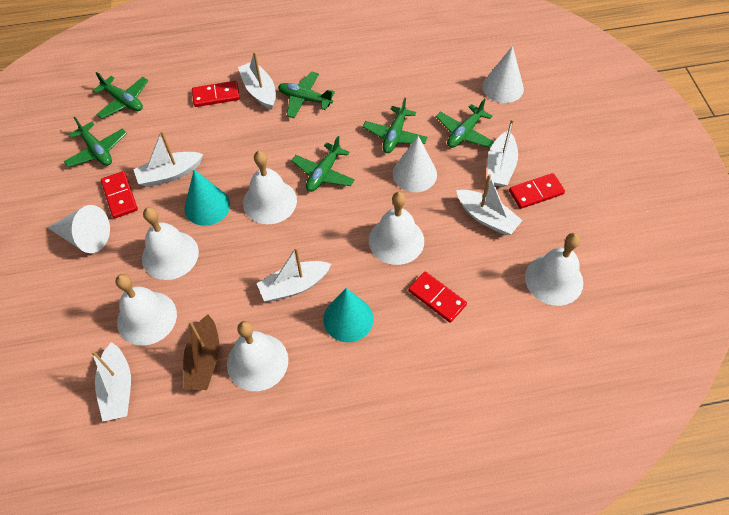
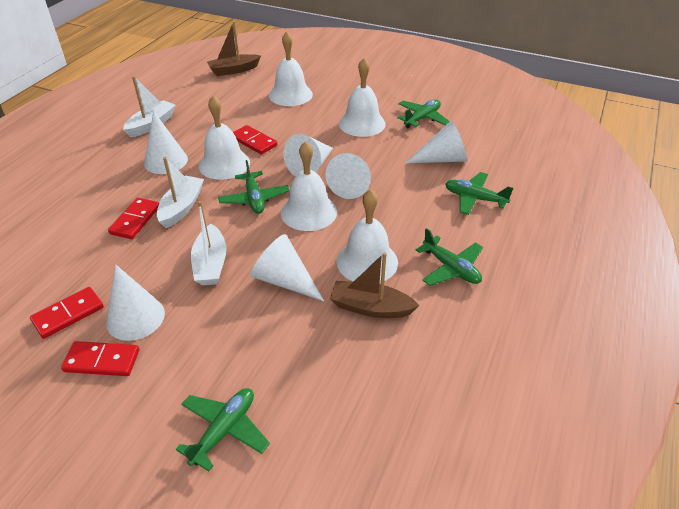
brown boat: [183,314,219,390] = 1 -> [207,21,261,76] [330,252,420,318] = 2
green plane: [64,117,127,167] [93,72,148,119] [278,72,335,118] [291,136,355,192] [363,98,427,153] [436,98,494,148] = 6 -> [176,388,270,471] [218,160,290,214] [397,100,450,128] [416,228,483,286] [445,172,513,215] = 5
turquoise cone: [184,170,230,226] [323,288,374,342] = 2 -> none = 0
white bell: [116,274,177,346] [142,207,199,280] [227,321,288,391] [243,151,297,224] [369,192,424,265] [525,233,583,306] = 6 -> [199,96,250,180] [269,31,313,106] [281,141,337,231] [337,189,398,283] [339,58,386,137] = 5
white boat: [91,342,131,422] [133,131,203,187] [238,52,276,110] [256,247,331,302] [456,174,523,235] [487,119,518,187] = 6 -> [123,76,176,137] [157,157,204,228] [191,201,227,285] = 3
white cone: [47,205,110,253] [393,136,437,192] [482,46,524,103] = 3 -> [106,265,165,341] [144,111,188,174] [250,234,324,301] [283,134,333,177] [325,153,371,199] [406,120,467,163] = 6

